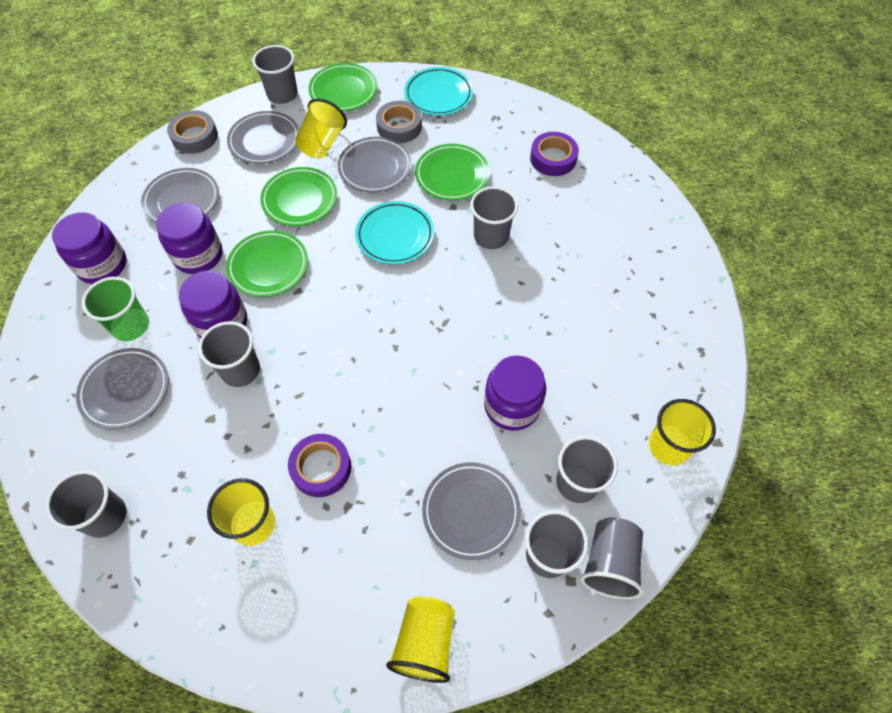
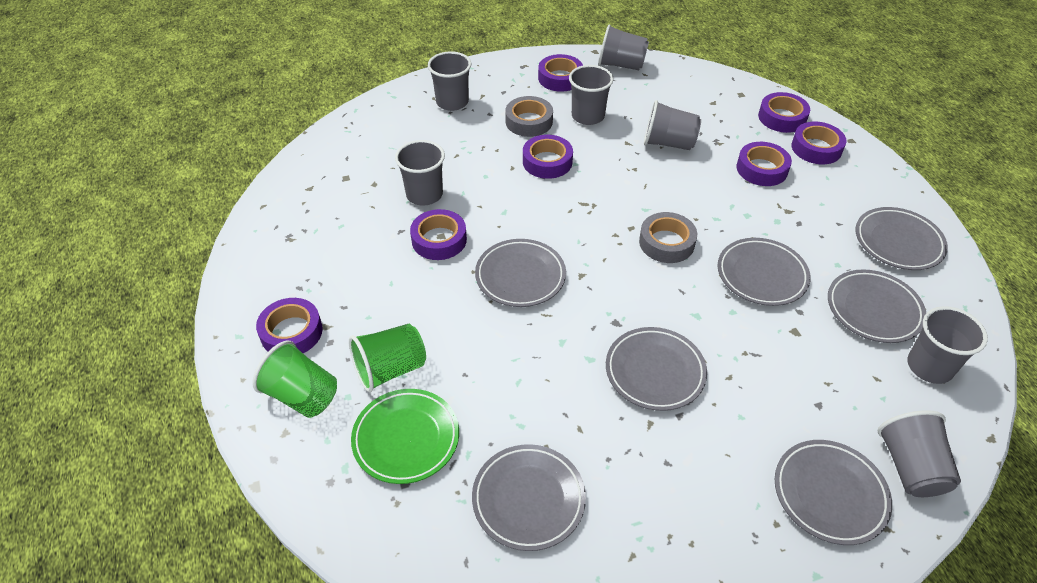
green cup: [82,277,149,342] = 1 -> [253,341,337,418] [349,324,426,392] = 2
green plate: [226,231,308,297] [260,167,337,226] [309,63,378,111] [415,144,490,200] = 4 -> [351,389,459,484] = 1
grey plate: [76,348,169,430] [141,168,219,224] [227,111,299,164] [338,137,412,193] [422,462,521,560] = 5 -> [472,444,586,551] [475,239,566,307] [606,327,707,411] [718,238,811,306] [775,440,892,545] [828,269,926,343] [856,207,948,270] = 7
purple jar: [52,212,126,284] [156,203,223,274] [179,271,247,338] [484,356,546,431] = 4 -> none = 0
purple tape: [288,434,351,497] [530,132,579,176] = 2 -> [256,298,323,353] [410,209,467,260] [523,135,573,179] [538,54,583,92] [736,142,792,186] [758,92,810,133] [792,122,847,164] = 7
turquoise plate: [355,201,434,265] [404,67,473,116] = 2 -> none = 0
yellow cup: [207,478,276,546] [295,98,347,158] [386,596,455,683] [649,399,716,466] = 4 -> none = 0

